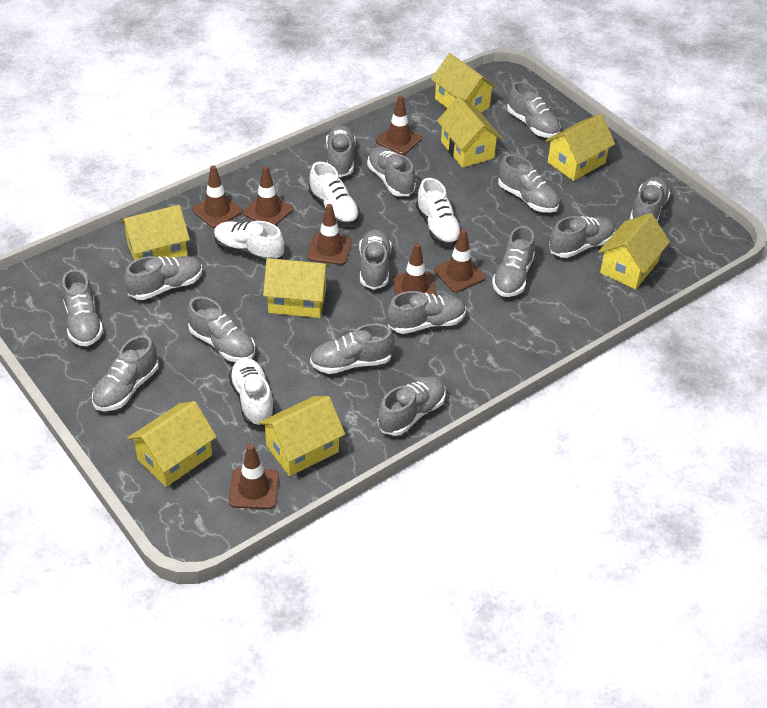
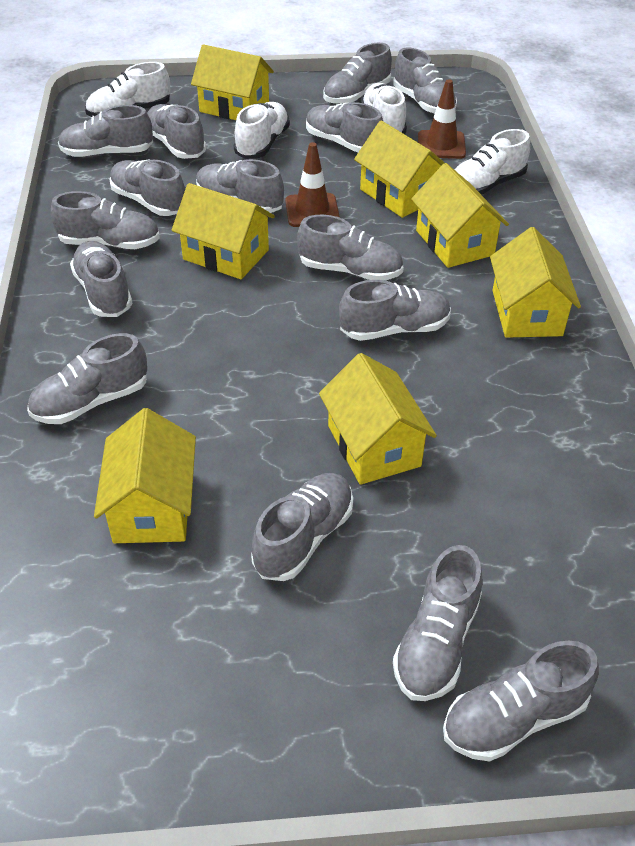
brown traffic cone: [192,165,242,228] [229,444,279,509] [243,166,293,226] [307,204,352,265] [376,95,422,155] [393,243,437,296] [434,229,485,292] = 7 -> [285,142,340,227] [418,79,466,159] = 2
yellow house: [120,205,190,261] [127,401,217,487] [259,396,345,476] [263,258,330,318] [431,53,497,112] [437,97,502,168] [545,114,615,181] [598,213,670,290] = 8 -> [94,408,196,543] [172,183,275,279] [191,44,274,120] [319,353,437,485] [354,121,445,218] [411,163,509,268] [490,227,581,338] = 7

